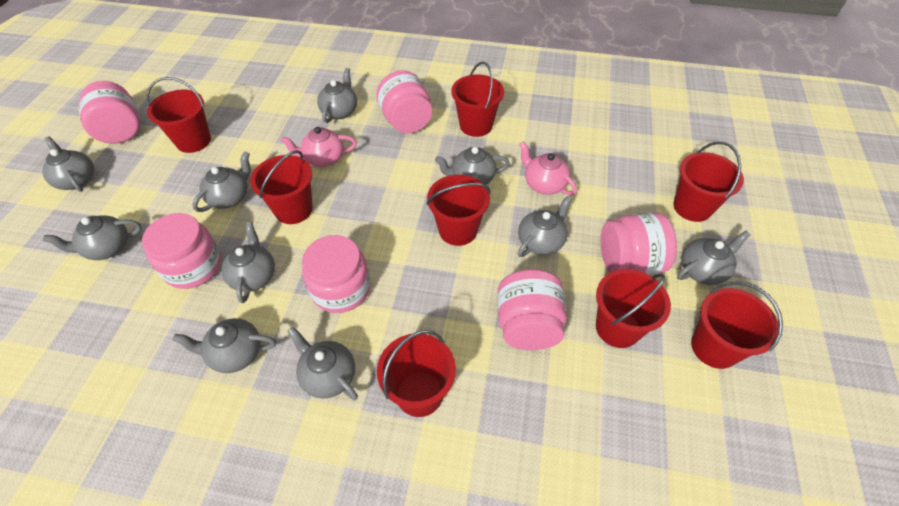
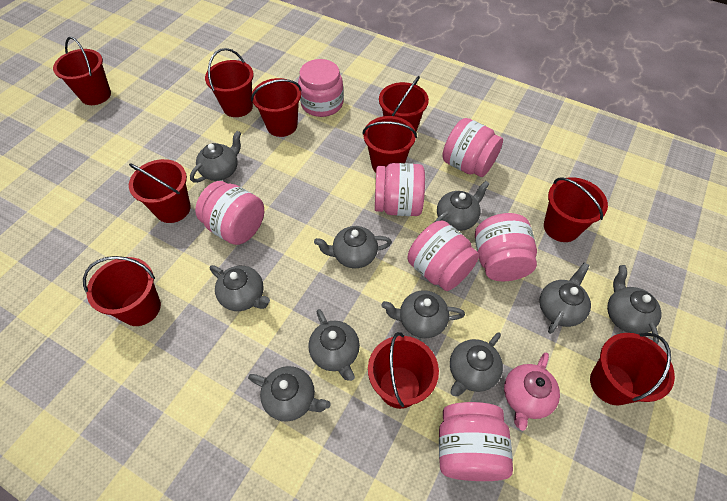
pink jar: [78,81,140,144] [142,213,222,289] [302,235,371,313] [376,70,432,133] [498,269,567,350] [601,212,677,275] = 6 -> [195,181,264,245] [298,59,344,117] [375,163,425,216] [408,220,479,291] [439,402,513,481] [442,118,503,177] [475,213,537,281] = 7
pink teapot: [280,127,357,167] [519,141,577,195] = 2 -> [504,352,560,431] = 1
red bucket: [146,77,211,153] [250,150,313,224] [377,330,456,417] [426,175,491,246] [451,61,504,137] [596,269,671,348] [673,142,744,222] [691,281,783,369] = 8 -> [53,37,111,105] [83,256,161,326] [129,159,191,223] [205,48,254,117] [251,78,302,137] [362,116,417,172] [368,332,439,409] [379,76,429,132] [544,177,608,242] [590,333,675,405] = 10

